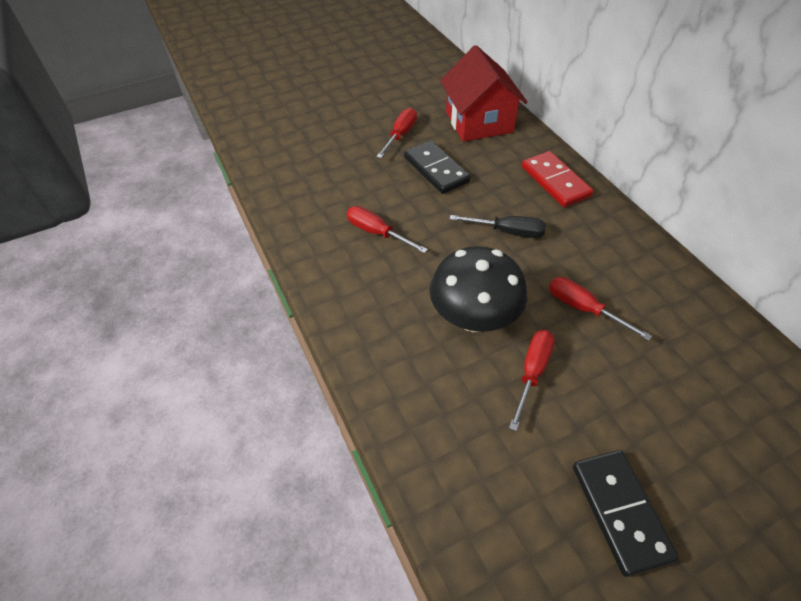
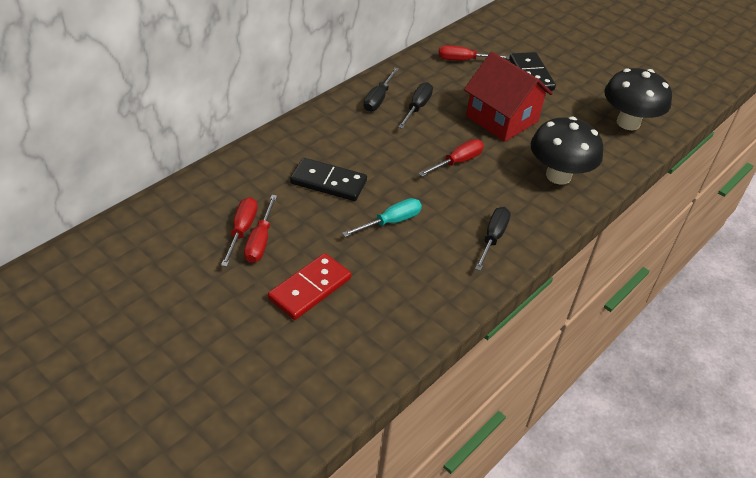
black mushroom: [430,246,527,332] = 1 -> [531,117,603,185] [604,68,672,130] = 2
black screwdriver: [450,215,546,238] = 1 -> [364,68,399,112] [398,82,433,129] [475,207,511,271] = 3
turquoise screwdriver: none = 0 -> [342,198,422,237] = 1

